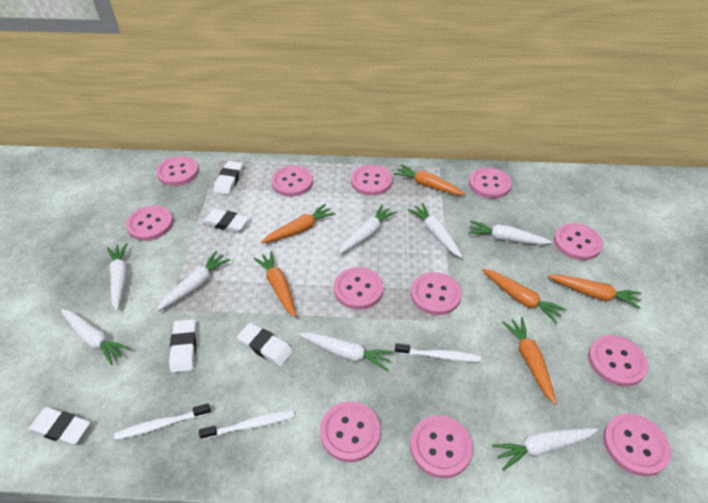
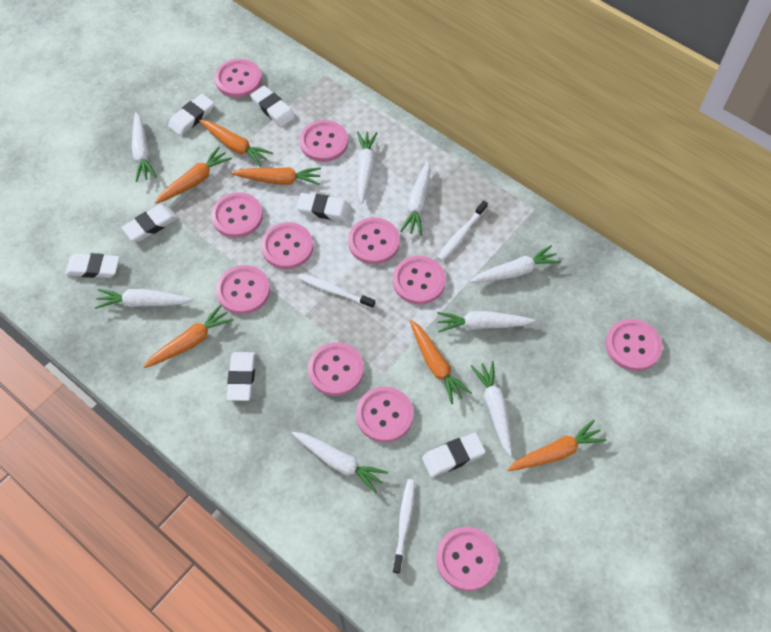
pink button: [126,206,173,241] [156,156,199,186] [271,166,313,197] [320,401,380,462] [334,267,383,310] [351,165,392,196] [410,415,473,478] [411,272,461,315] [469,167,512,199] [554,223,603,260] [588,335,648,387] [603,414,671,476] = 12 -> [211,192,263,238] [214,59,262,98] [216,265,270,314] [261,222,313,269] [299,120,348,162] [308,343,364,396] [348,217,400,264] [356,386,414,442] [393,256,446,304] [436,527,499,591] [605,319,662,371] = 11
white eraser: [28,407,90,446] [169,319,197,373] [202,209,249,233] [214,161,243,195] [237,323,293,367] = 5 -> [65,253,120,278] [122,204,178,242] [168,94,214,136] [227,352,256,401] [250,86,295,127] [296,193,351,221] [422,433,486,477] = 7

